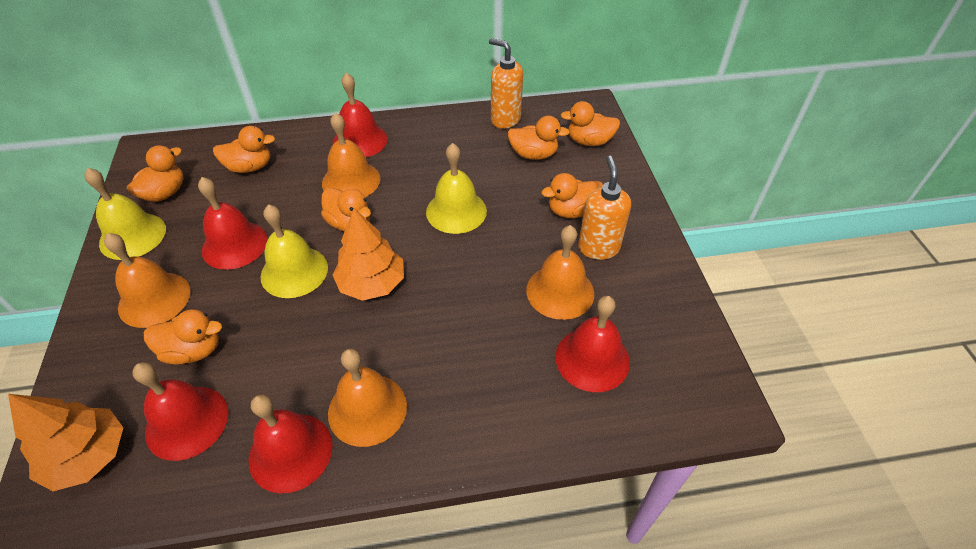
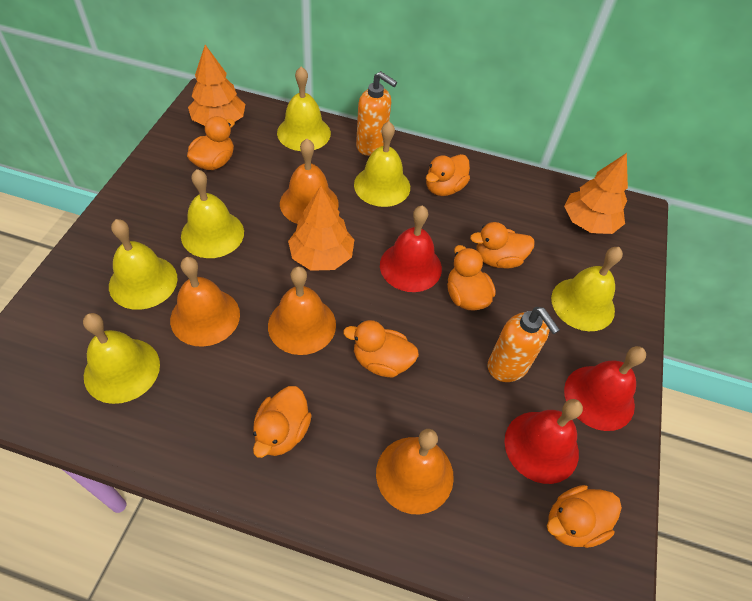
orange tree: [8,394,123,491] [333,208,404,301] = 2 -> [188,45,245,126] [288,186,354,271] [564,153,628,234] = 3
red bell: [133,362,229,461] [198,177,268,270] [249,394,333,493] [333,73,387,158] [555,296,630,392] = 5 -> [380,205,442,292] [504,399,583,484] [564,346,646,431] = 3
yellow bell: [85,168,166,260] [261,205,328,298] [426,143,487,234] = 3 -> [83,313,160,404] [109,219,178,310] [181,169,244,258] [277,66,331,151] [354,121,410,207] [551,247,623,331] = 6

